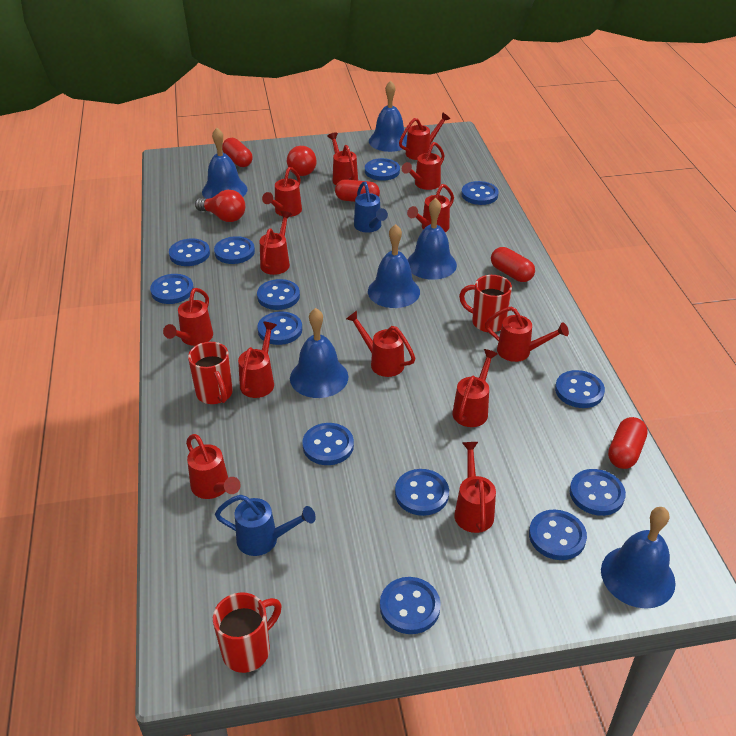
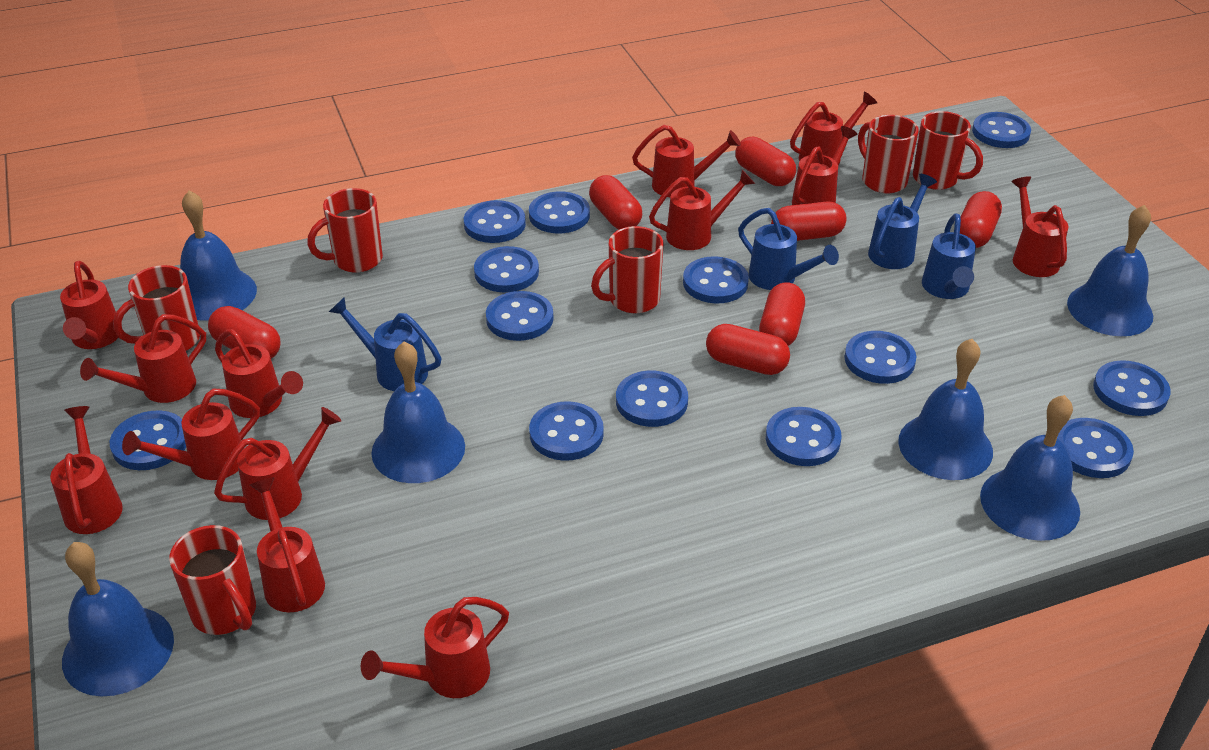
blue watering can: [215,495,316,556] [354,181,388,232] = 2 -> [329,297,441,391] [738,208,839,290] [868,174,937,269] [922,214,976,299] = 4
red capsule: [222,138,253,167] [335,179,380,202] [491,247,535,282] [608,417,648,469] = 4 -> [208,306,280,359] [589,175,642,229] [706,324,790,375] [735,137,796,186] [759,282,805,346] [771,202,847,241] [960,191,1002,248] = 7
red light bulb: [195,190,245,222] [287,146,317,176] = 2 -> none = 0
red mug: [188,342,233,404] [213,593,281,673] [459,275,512,332] = 3 -> [113,265,200,351] [169,525,256,635] [307,188,383,273] [591,226,663,313] [858,115,919,193] [913,111,983,190] = 6

